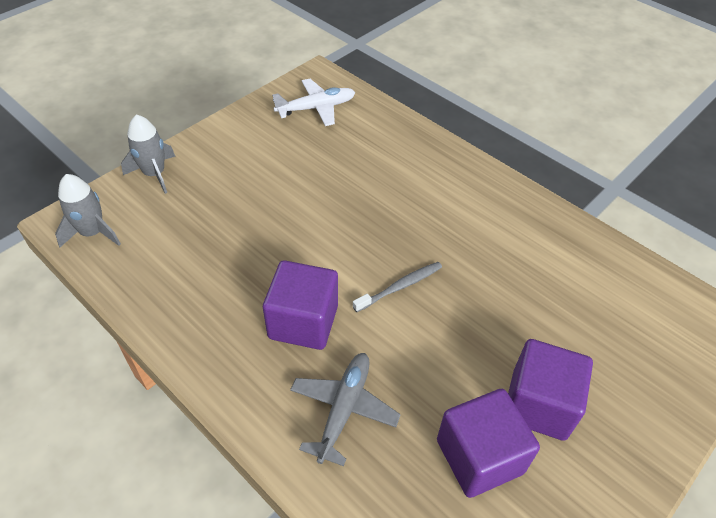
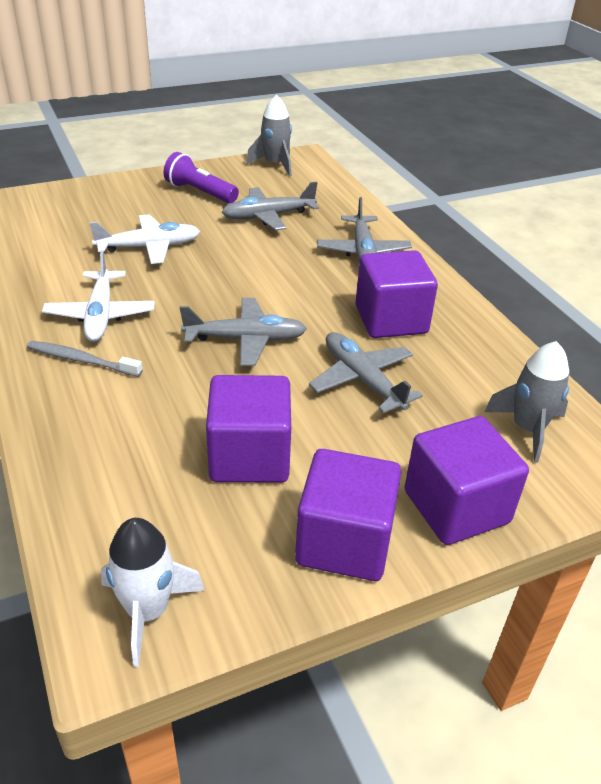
grey plane: [290,353,401,466] = 1 -> [180,298,307,366] [221,182,319,231] [309,332,423,413] [317,197,412,263] = 4
purple cube: [263,260,338,350] [437,389,540,498] [508,339,593,441] = 3 -> [206,375,291,483] [295,449,401,581] [355,250,438,338] [405,416,529,545] = 4
purple flashlight: none = 0 -> [163,152,239,203] = 1
white plane: [272,79,355,126] = 1 -> [42,250,155,342] [89,214,200,264] = 2
white rocket: none = 0 -> [101,518,205,667] = 1

